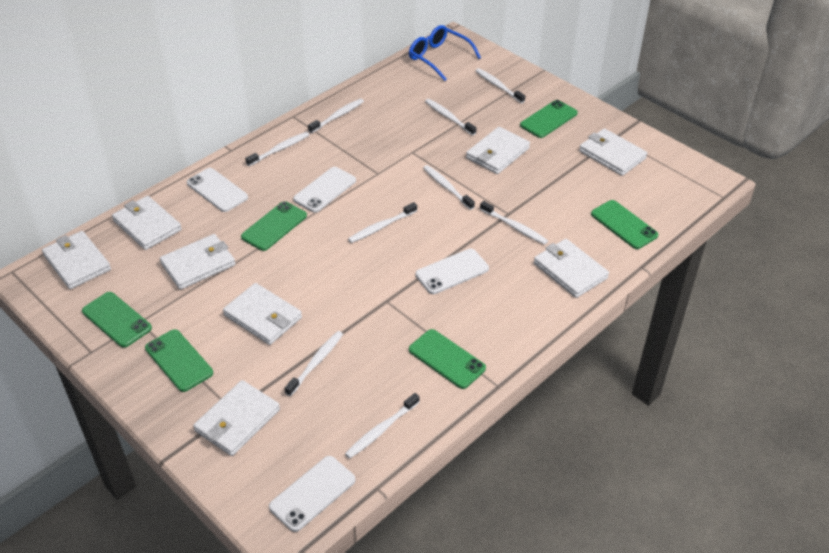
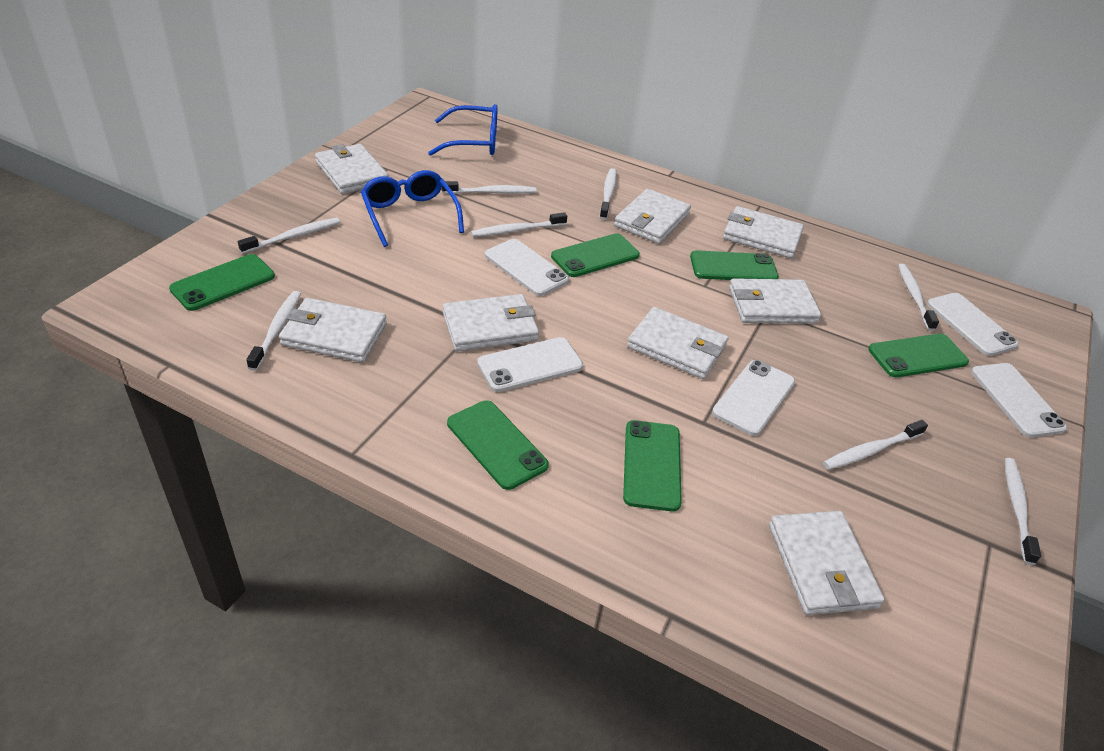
blue glasses: [409,25,481,81] = 1 -> [361,170,464,247] [428,104,498,156] = 2
white phone: [187,168,248,212] [269,456,355,532] [293,167,356,213] [415,249,489,294] = 4 -> [477,337,583,392] [485,239,569,296] [712,360,795,436] [927,293,1019,356] [971,363,1067,437] = 5
white toothbrush: [245,132,309,166] [285,331,343,396] [308,98,364,133] [345,393,420,459] [348,202,417,243] [423,165,475,210] [425,99,477,136] [475,68,525,103] [480,201,548,245] = 9 -> [238,218,340,254] [246,291,301,371] [442,181,536,194] [471,212,567,237] [600,168,617,220] [823,420,928,470] [898,264,939,331] [1005,458,1041,565] = 8

